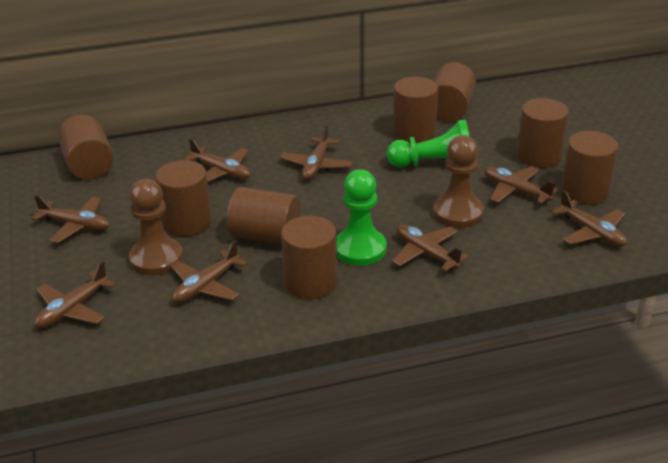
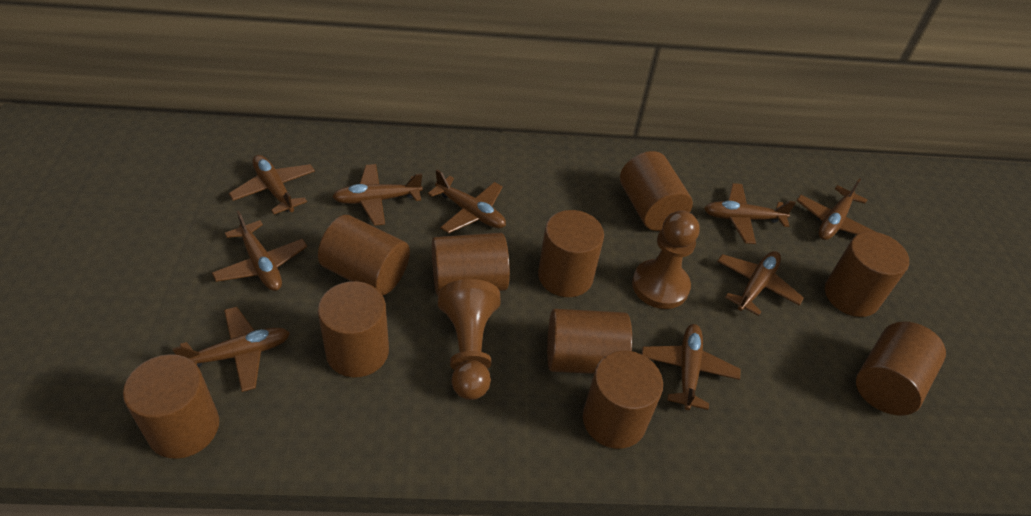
brown cylinder: [58,115,113,179] [155,160,212,236] [227,187,301,244] [281,216,337,299] [393,77,438,143] [433,62,476,122] [517,98,569,168] [562,131,618,205] = 8 -> [123,354,219,459] [318,215,410,296] [318,281,389,377] [432,232,510,295] [538,210,604,297] [547,309,632,374] [583,351,663,449] [620,151,693,231] [825,232,909,317] [856,322,946,416] = 10
brown plane: [32,195,109,243] [35,261,116,328] [171,240,248,303] [184,139,250,182] [280,124,353,180] [392,224,469,272] [484,166,558,204] [552,190,627,247] = 8 -> [172,307,290,392] [212,211,307,291] [229,155,315,214] [332,164,423,226] [428,170,506,233] [642,324,741,410] [704,183,796,244] [717,251,804,316] [796,178,875,240] = 9
green pawn: [337,170,387,266] [387,120,469,168] = 2 -> none = 0

